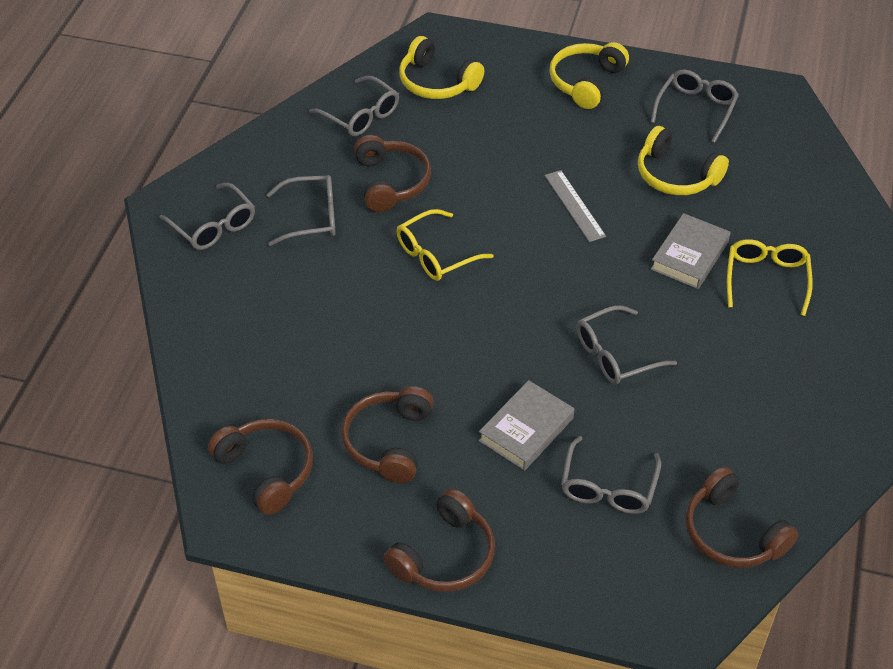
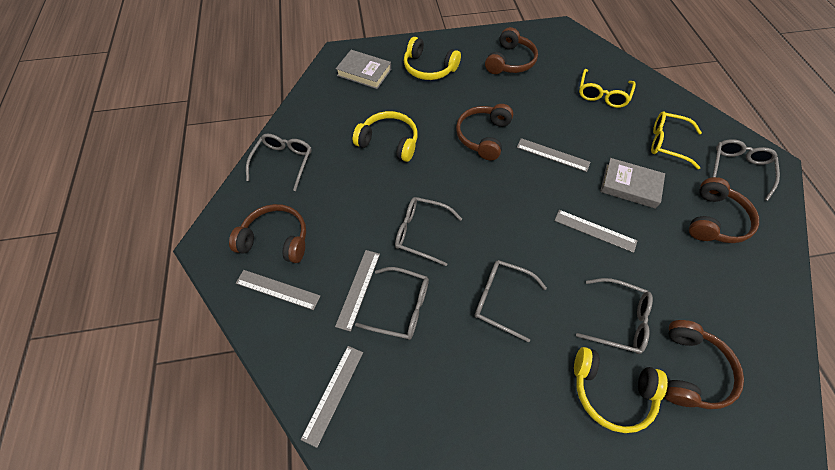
grey ruler: [545,170,606,242] = 1 -> [236,270,320,310] [301,346,363,448] [335,250,380,332] [517,138,590,172] [554,210,637,253] = 5

